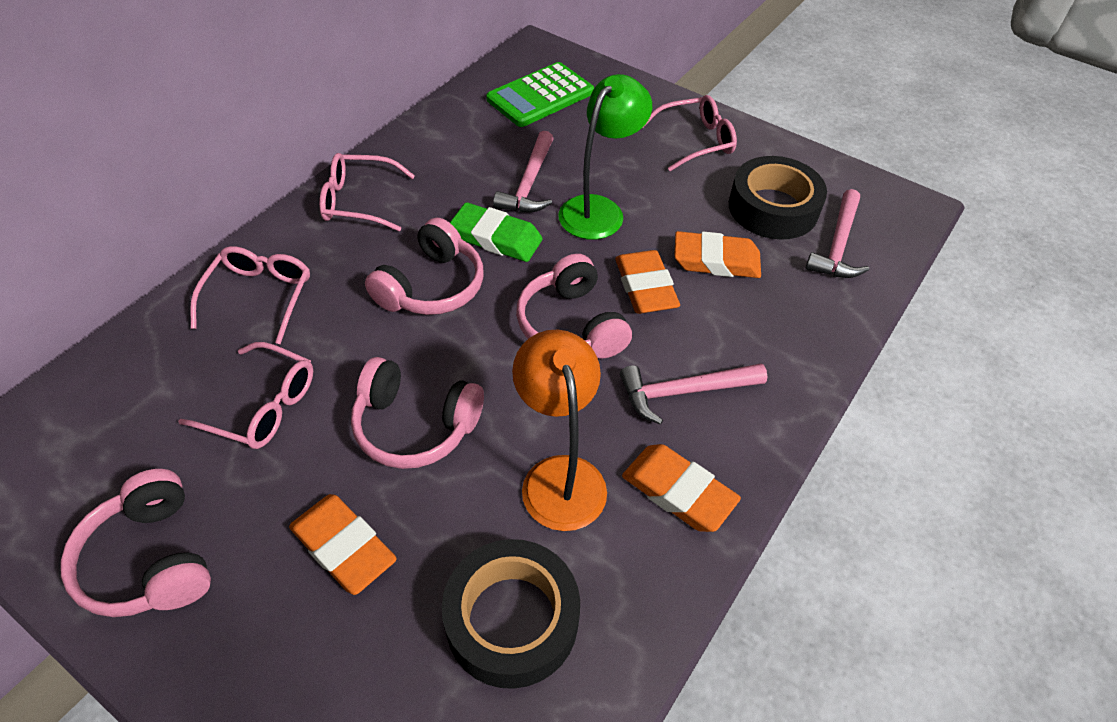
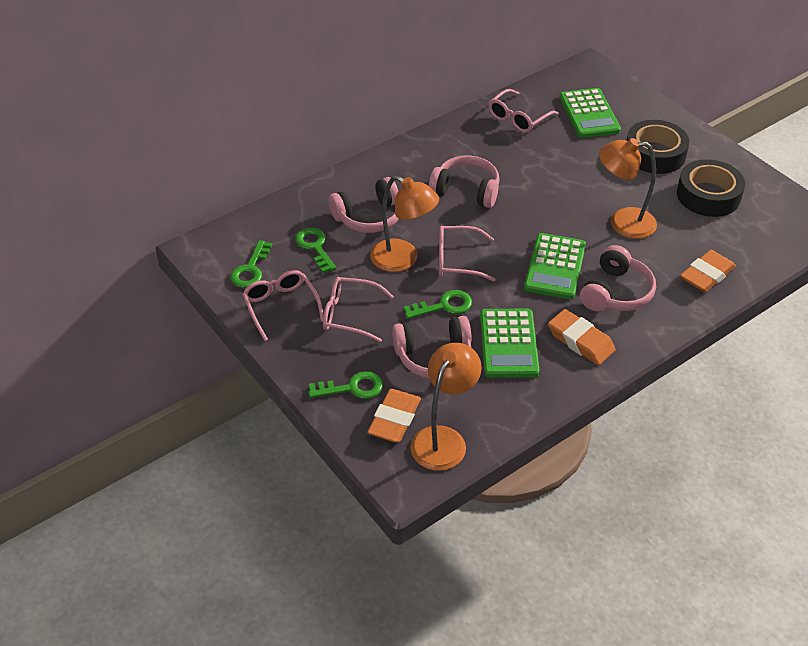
green calculator: [486,62,594,127] = 1 -> [480,309,539,378] [524,233,586,299] [559,88,621,138] = 3
green eraser: [450,202,543,262] = 1 -> none = 0
green key: none = 0 -> [230,240,272,288] [295,228,337,273] [308,371,383,399] [404,290,472,319] = 4
green lamp: [558,74,652,240] = 1 -> none = 0
orange eraser: [289,494,397,595] [615,250,680,314] [622,444,741,532] [674,231,761,278] = 4 -> [367,389,421,442] [548,309,615,365] [680,250,736,292] = 3
orange lamp: [512,329,607,531] = 1 -> [370,175,439,272] [410,343,482,471] [599,138,657,239] = 3
pink hammer: [493,131,554,212] [620,363,767,425] [805,189,869,278] = 3 -> none = 0

